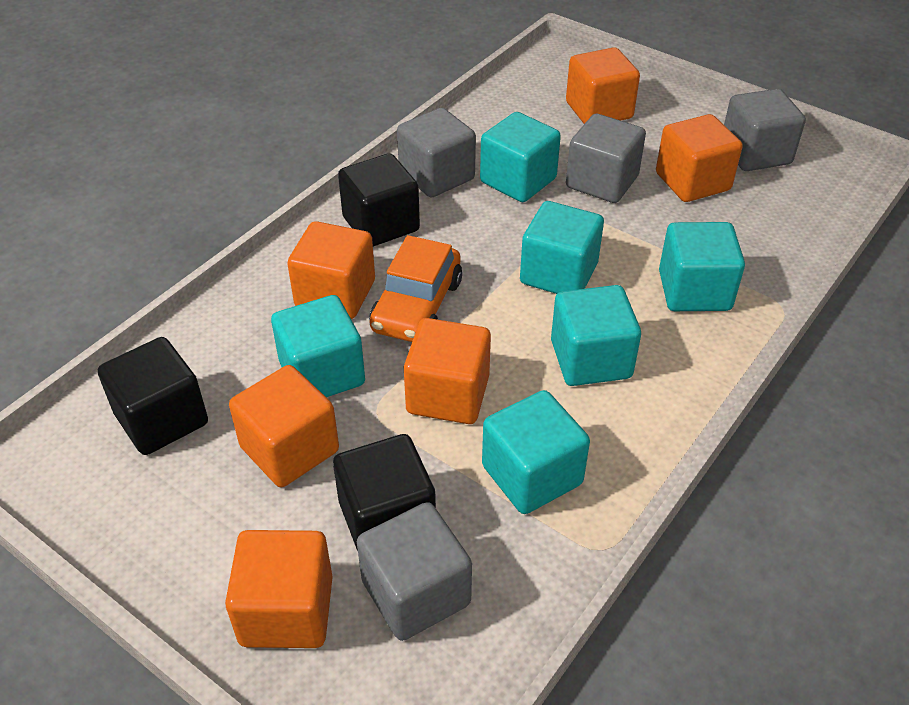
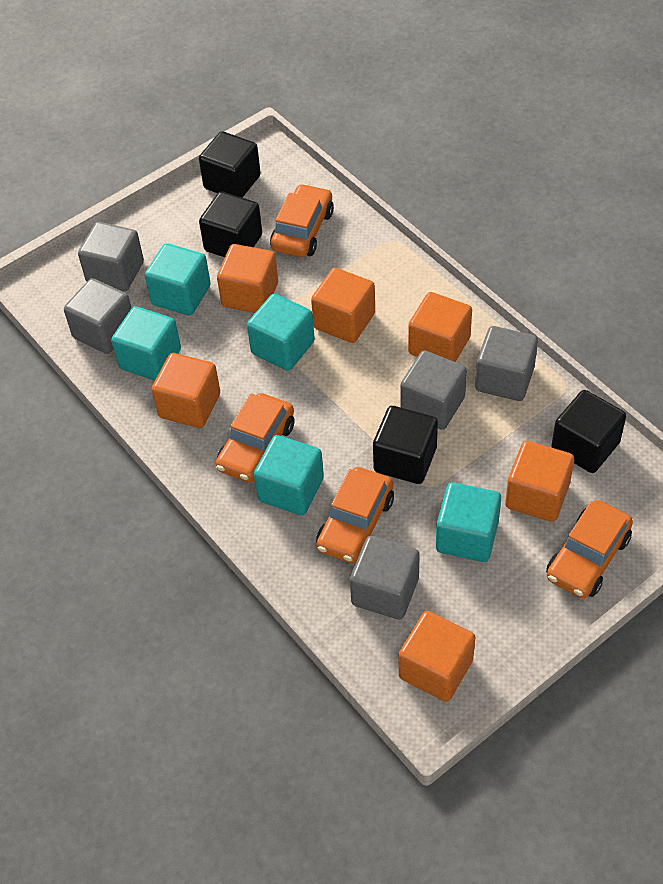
black cube: [98,337,208,455] [333,434,436,551] [338,153,420,247] = 3 -> [199,131,261,198] [199,192,262,257] [373,406,438,484] [551,390,626,473] = 4
grey cube: [357,502,472,641] [397,108,476,197] [566,114,646,203] [724,89,806,171] = 4 -> [64,278,131,354] [78,222,144,292] [350,536,420,620] [400,350,467,430] [475,326,538,401] = 5
orange car: [369,235,462,342] = 1 -> [216,393,294,482] [270,184,334,257] [316,467,394,563] [546,500,633,598] = 4
turquoise cube: [271,295,365,397] [480,112,561,202] [482,390,590,514] [520,201,604,294] [551,285,641,386] [659,222,745,311] = 6 -> [111,306,181,381] [145,243,211,315] [247,294,315,371] [254,435,324,515] [436,482,501,562] = 5

